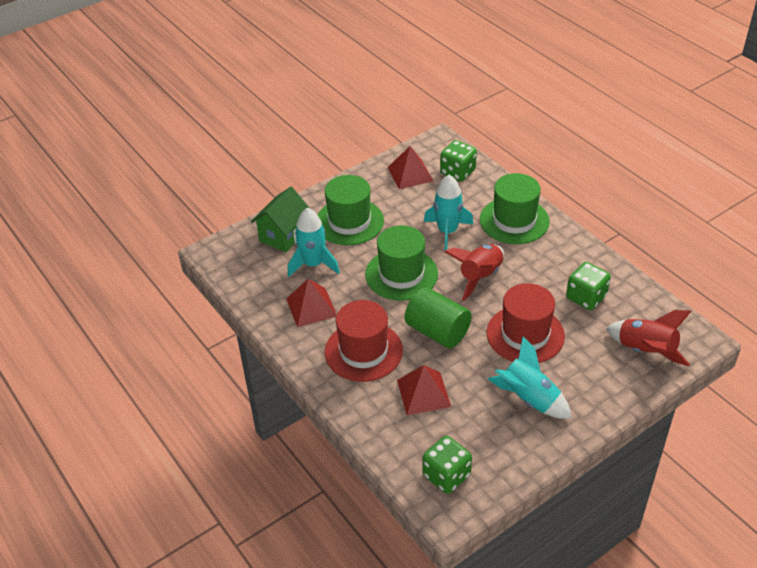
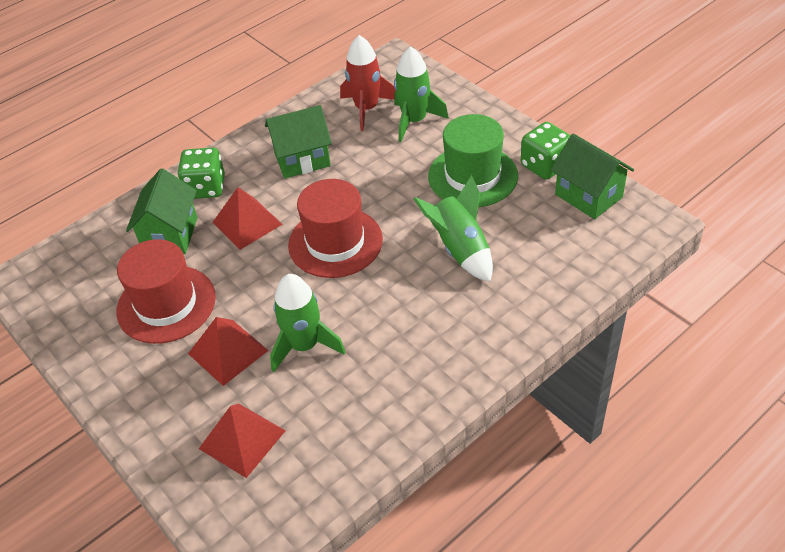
green cylinder: [405,287,472,348] = 1 -> none = 0
green dice: [422,436,472,494] [440,140,477,181] [566,262,611,310] = 3 -> [178,148,225,199] [521,122,570,180] = 2
green hat: [318,175,384,245] [365,225,438,301] [480,173,550,244] = 3 -> [428,114,518,207] = 1
green house: [251,186,309,252] = 1 -> [126,169,197,254] [265,105,332,178] [551,133,634,219] = 3
green rocket: none = 0 -> [270,274,345,372] [394,46,449,142] [413,175,493,282] = 3
red rocket: [444,244,504,301] [606,310,691,366] = 2 -> [340,35,396,131] = 1
turquoise rocket: [288,208,340,277] [424,175,474,250] [488,336,572,419] = 3 -> none = 0

